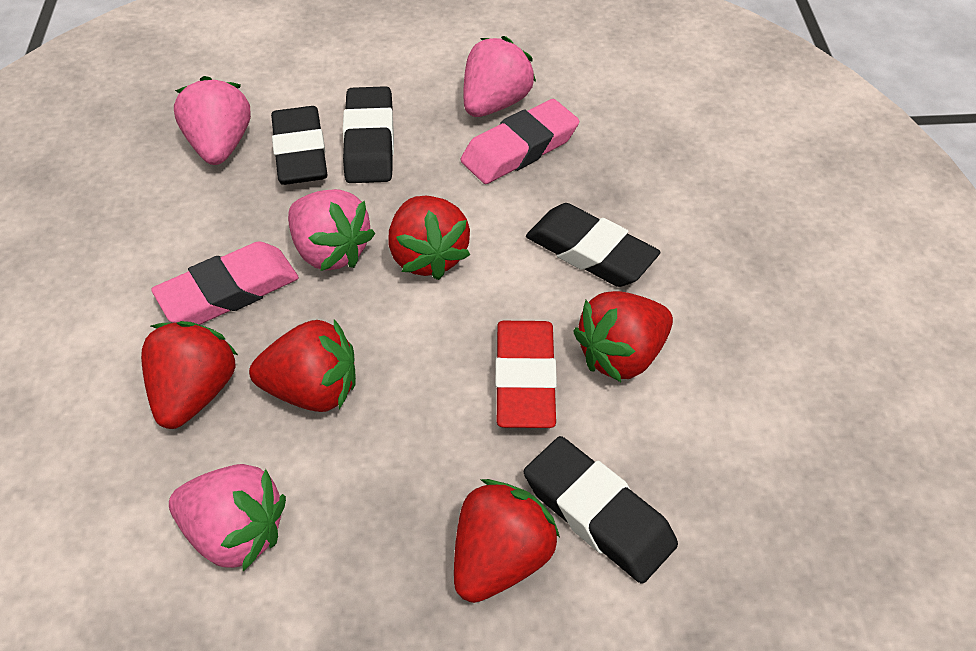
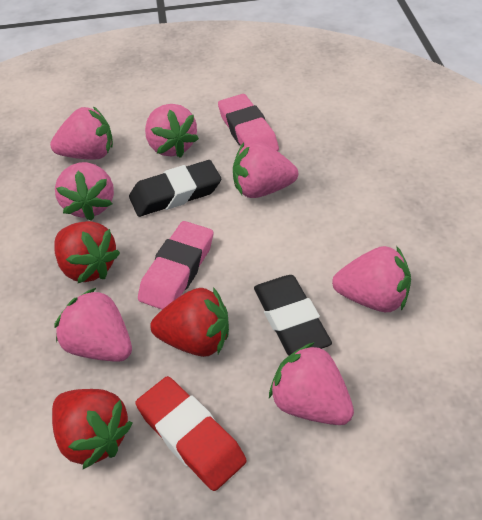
black eraser: [271,106,328,185] [343,86,394,183] [524,436,678,584] [526,203,661,287] = 4 -> [129,160,221,217] [254,275,332,356] = 2
pink strawberry: [169,464,286,571] [174,76,251,165] [288,189,375,271] [463,36,536,117] = 4 -> [50,106,113,160] [54,288,132,362] [55,162,114,221] [145,104,199,158] [233,141,298,198] [269,342,354,425] [332,246,411,312] = 7
red strawberry: [141,321,239,429] [249,319,356,412] [389,196,470,280] [454,479,560,603] [573,291,673,382] = 5 -> [52,389,133,469] [54,221,120,283] [150,287,229,357] = 3

